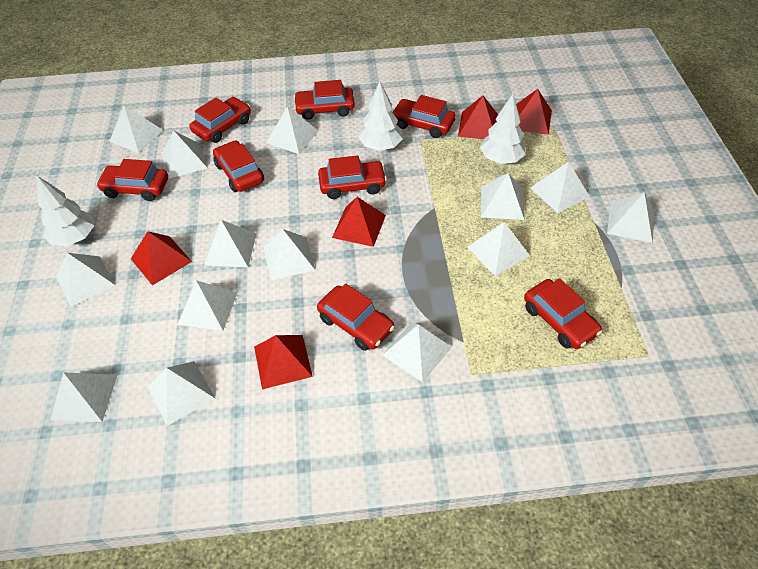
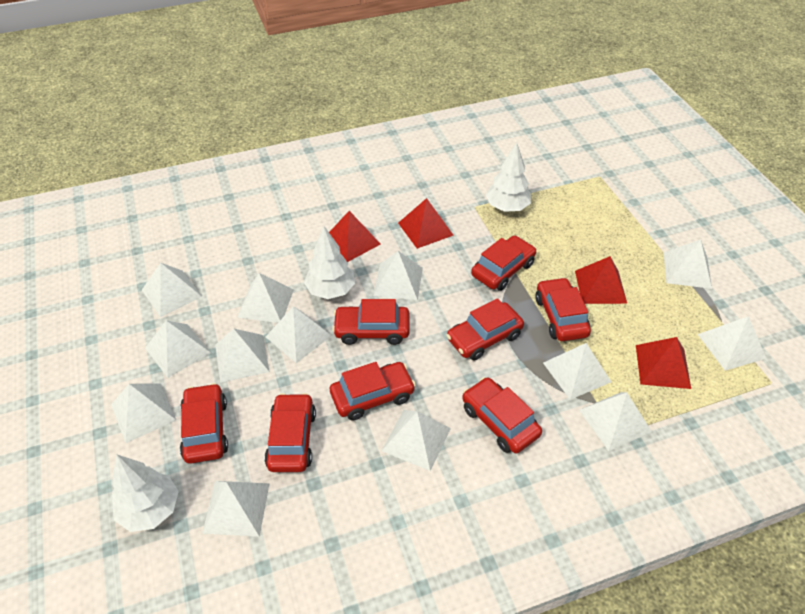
red pyramid: [131,231,192,285] [254,335,313,389] [332,197,386,247] [458,95,498,139] [516,89,552,135] = 5 -> [329,211,380,262] [398,198,454,249] [575,256,627,304] [636,337,691,389] = 4
white pyramid: [51,372,117,422] [56,253,116,307] [109,106,163,153] [147,361,216,426] [161,131,208,179] [177,280,237,331] [204,220,257,267] [263,229,315,280] [266,106,318,154] [383,322,452,382] [467,222,530,276] [481,173,524,220] [530,162,590,213] [607,192,655,243] = 14 -> [111,383,176,443] [142,263,202,317] [145,320,211,378] [202,481,270,537] [215,328,270,383] [237,273,294,323] [266,306,332,363] [373,251,423,300] [382,410,451,471] [543,343,611,400] [579,392,652,451] [663,239,712,289] [698,316,767,371] = 13

